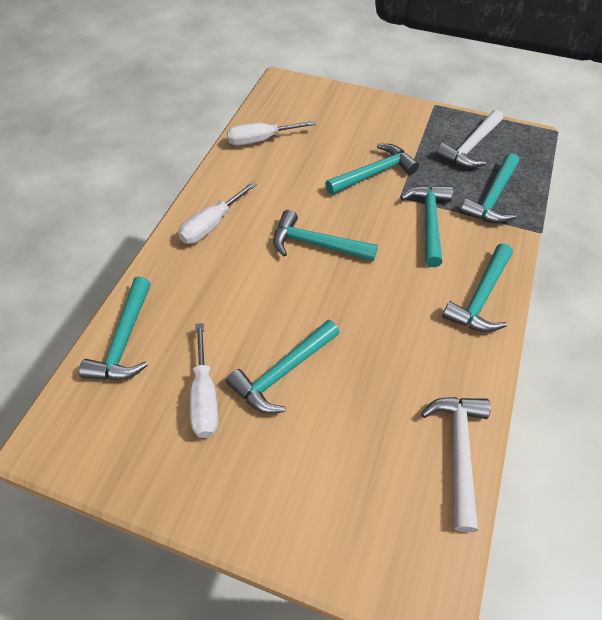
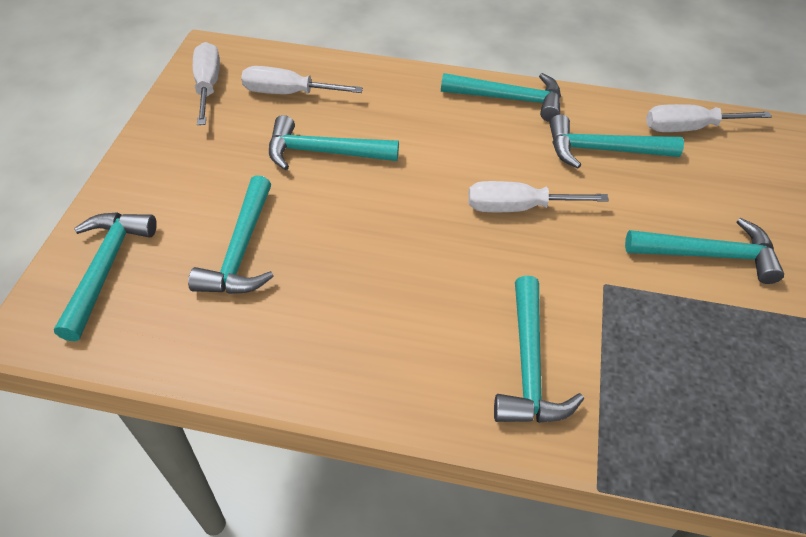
white hammer: [421,397,491,532] [436,110,503,168] = 2 -> none = 0
white screwdriver: [178,181,257,244] [190,323,218,438] [227,121,316,146] = 3 -> [193,42,220,125] [241,66,363,94] [468,181,609,212] [646,104,772,132] = 4

